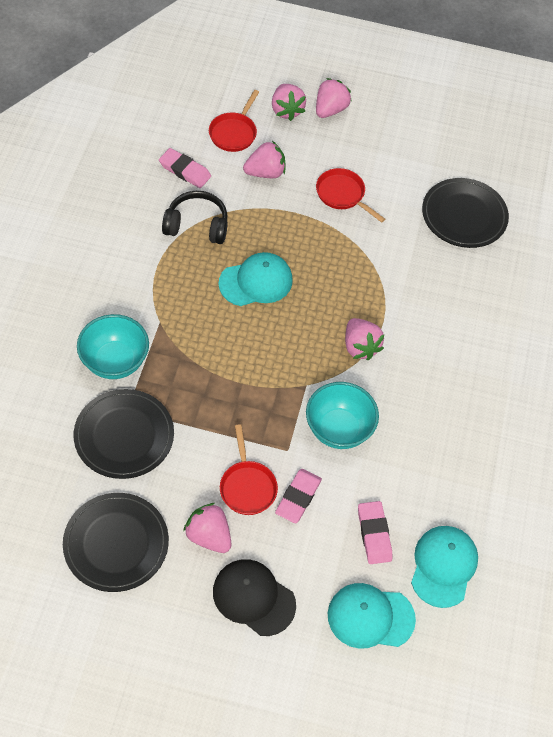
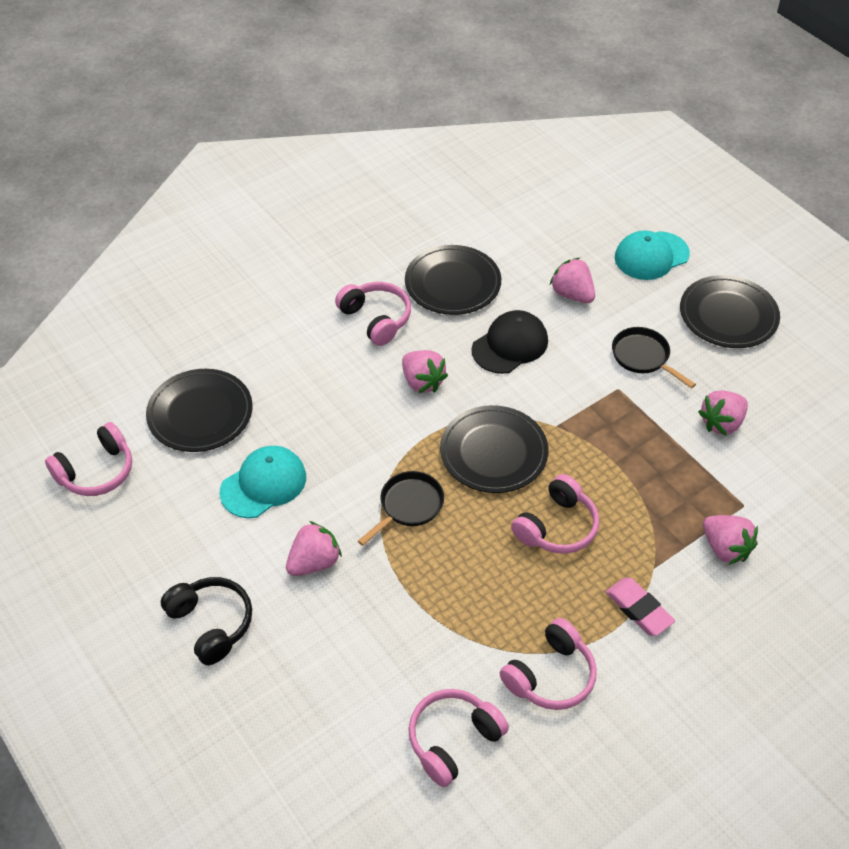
black pan: none = 0 -> [358,471,444,546] [612,327,696,388] = 2
black plate: [63,493,169,592] [74,389,174,479] [422,178,509,248] = 3 -> [146,369,253,452] [405,245,501,315] [440,405,548,493] [680,275,780,348] = 4
pink eraser: [159,148,211,188] [275,469,322,523] [358,501,392,564] = 3 -> [606,578,675,636] = 1
pink headphones: none = 0 -> [45,422,132,496] [335,282,411,346] [408,689,509,787] [500,618,597,710] [511,474,599,554] = 5
red pan: [209,90,259,152] [220,424,278,515] [316,168,385,223] = 3 -> none = 0
turquoise bowl: [77,314,149,379] [306,382,379,449] = 2 -> none = 0
turquoise cap: [218,252,293,306] [328,583,416,649] [411,526,478,608] = 3 -> [219,446,306,518] [615,230,690,280] = 2

